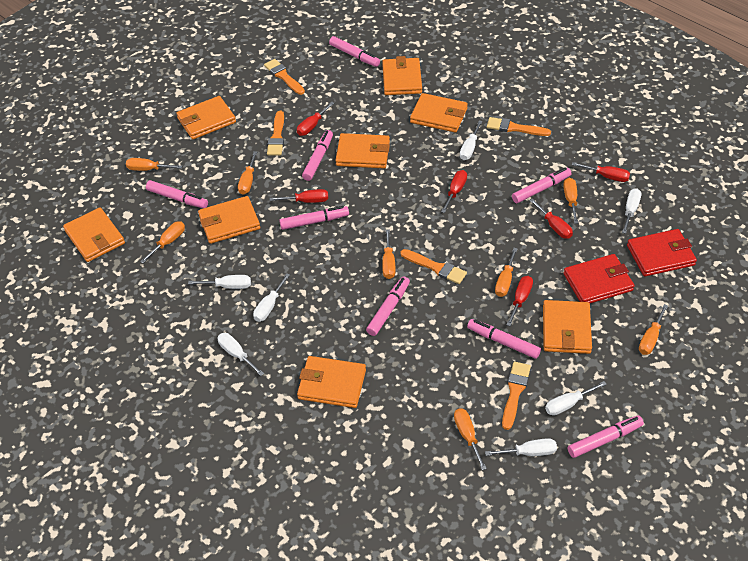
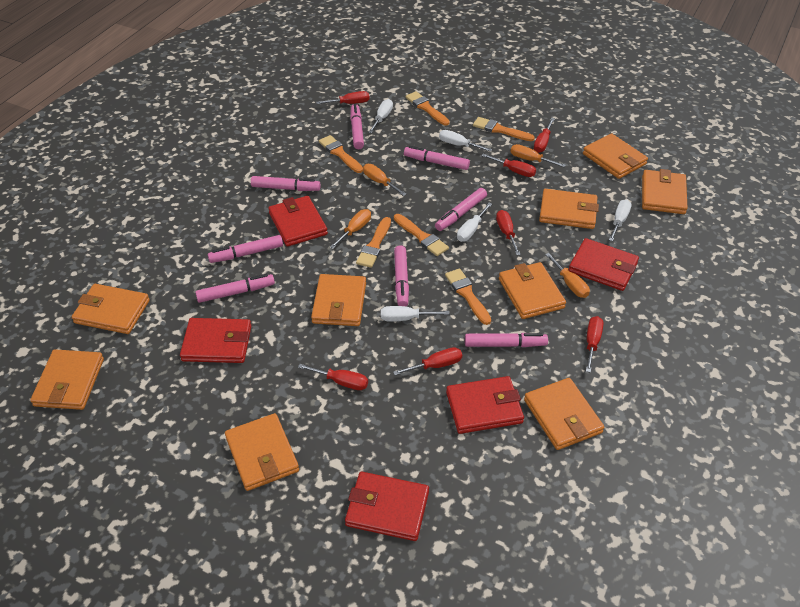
orange brush: [264,59,305,95] [267,111,284,155] [401,249,467,284] [487,117,551,136] [502,362,531,430] = 5 -> [319,135,363,173] [356,217,391,268] [394,214,449,256] [406,91,450,126] [445,269,491,325] [473,117,535,141] = 6
orange screwdriver: [126,158,182,171] [140,221,185,263] [238,151,257,195] [382,230,396,279] [454,408,487,470] [495,248,518,297] [563,178,578,224] [639,304,668,355] = 8 -> [330,209,371,249] [363,164,406,196] [511,144,566,167] [545,253,590,298] = 4
orange wallet: [63,207,125,262] [176,96,236,139] [198,196,260,244] [297,356,366,408] [335,133,390,168] [382,56,422,95] [410,93,468,133] [543,300,592,354] = 8 -> [30,349,104,410] [72,284,150,334] [225,413,299,491] [311,274,366,326] [499,262,566,319] [524,378,604,450] [539,189,599,229] [583,133,648,179] [642,169,688,214] = 9
red screwdriver: [270,189,328,203] [297,102,334,136] [441,170,467,213] [506,276,533,326] [529,198,573,239] [572,162,630,182] = 6 -> [298,364,368,390] [316,91,369,104] [393,347,462,375] [481,154,536,177] [496,210,521,255] [534,118,555,153] [586,316,603,373] = 7
red wallet: [564,254,634,303] [627,229,697,277] = 2 -> [180,318,251,363] [268,196,328,247] [345,472,429,541] [446,376,524,434] [568,238,639,291] = 5
white screwdriver: [188,275,251,289] [218,333,264,376] [253,273,290,322] [460,120,482,160] [485,438,557,456] [545,381,607,416] [622,188,641,234] = 7 -> [368,99,393,133] [381,306,449,321] [439,130,492,152] [457,203,492,242] [609,199,632,241] = 5

